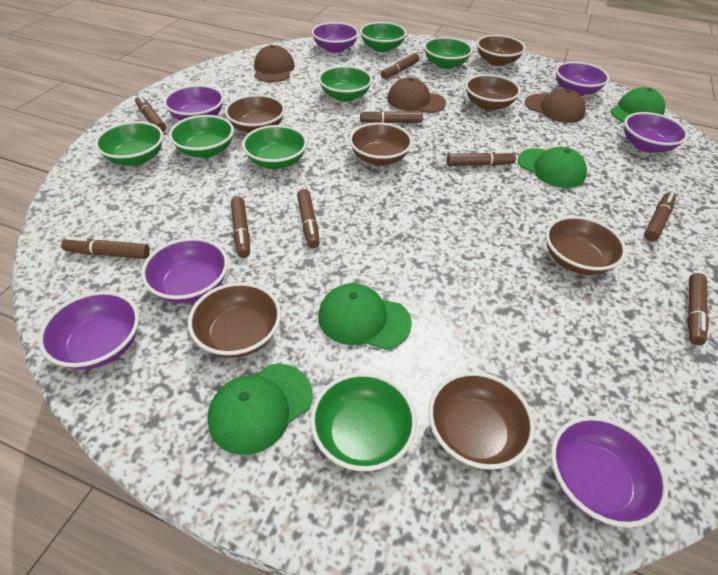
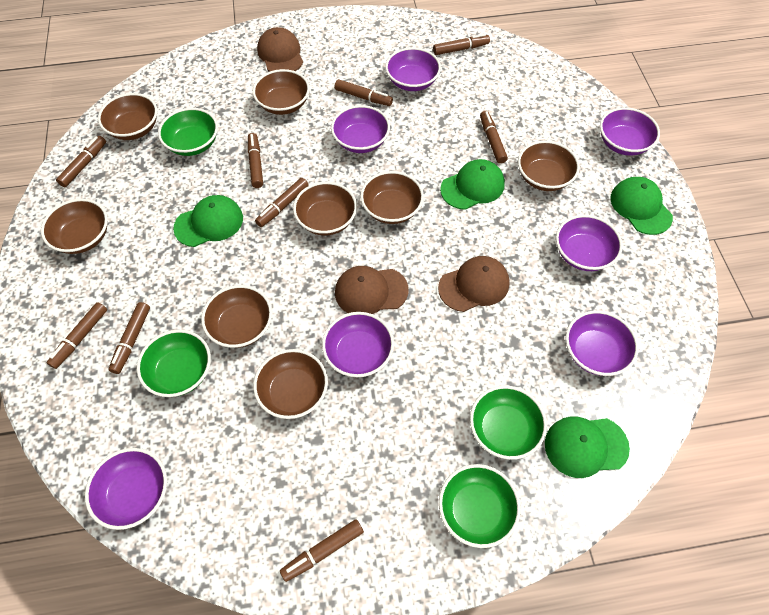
brown bowl: [188,282,281,358] [225,94,285,133] [349,122,413,166] [428,372,535,470] [465,74,521,111] [477,35,526,66] [546,216,626,275] = 7 -> [41,199,108,254] [98,93,157,140] [201,285,272,348] [253,69,310,115] [253,349,328,419] [293,182,357,236] [360,171,424,224] [518,141,580,191] = 8
green bowl: [95,121,163,166] [169,115,234,158] [242,125,307,169] [310,372,417,471] [318,66,373,102] [360,22,407,52] [424,37,473,69] = 7 -> [137,330,211,397] [158,108,218,156] [439,464,521,548] [470,386,547,460] = 4

